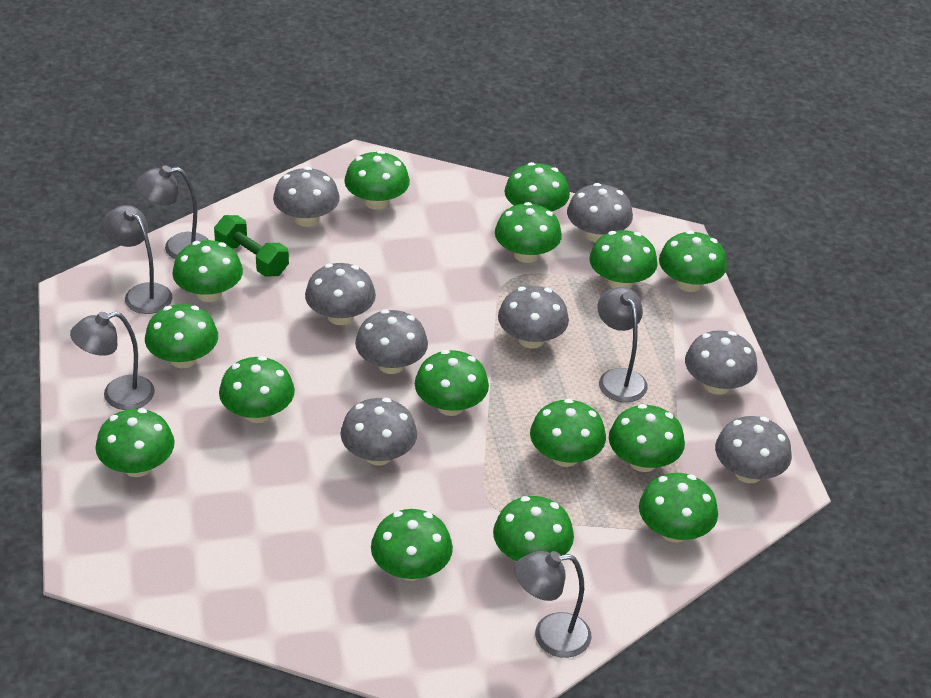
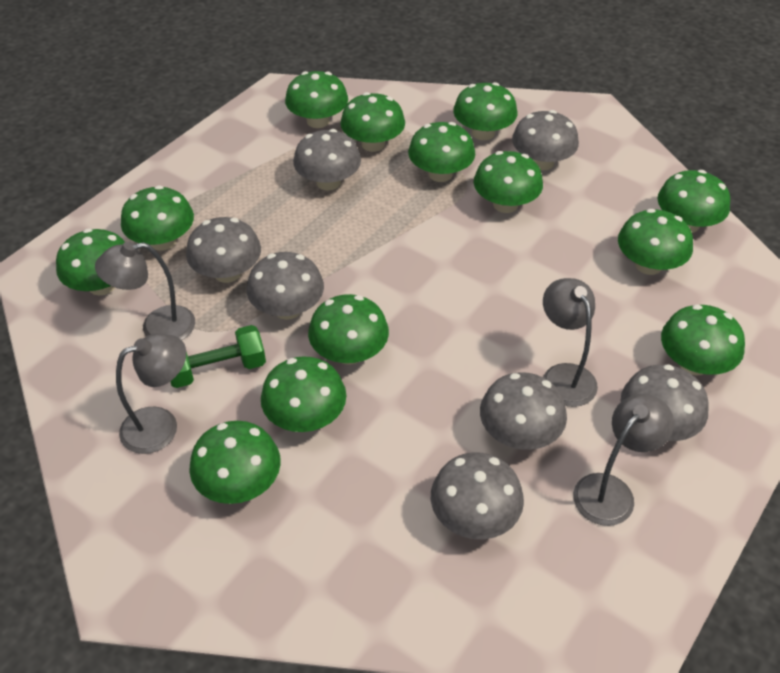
green mushroom: [96,408,175,477] [145,304,218,368] [172,240,243,302] [219,356,295,423] [344,151,410,210] [371,509,453,581] [415,350,489,416] [493,496,574,561] [495,202,562,263] [504,162,570,211] [530,399,606,467] [589,230,658,289] [609,404,685,472] [639,473,718,543] [659,230,727,292] = 15 -> [56,229,125,296] [121,185,194,251] [189,421,281,504] [261,357,346,432] [285,71,348,128] [308,294,389,365] [340,92,405,152] [408,122,475,182] [453,82,517,140] [474,151,543,213] [618,209,693,275] [657,170,730,233] [661,304,745,376] = 13
grey lamp: [70,312,155,410] [103,205,172,314] [136,165,209,260] [515,551,592,658] [598,287,648,402] = 5 -> [95,242,195,340] [116,333,186,454] [543,278,598,407] [573,394,674,526] = 4
grey mushroom: [273,167,340,227] [305,263,376,325] [340,398,417,465] [355,310,428,374] [498,286,569,349] [567,183,633,242] [685,330,758,395] [715,416,792,483] = 8 -> [186,217,261,283] [247,252,324,320] [293,129,361,190] [431,452,524,539] [480,372,567,450] [512,110,579,170] [621,364,709,441] = 7

